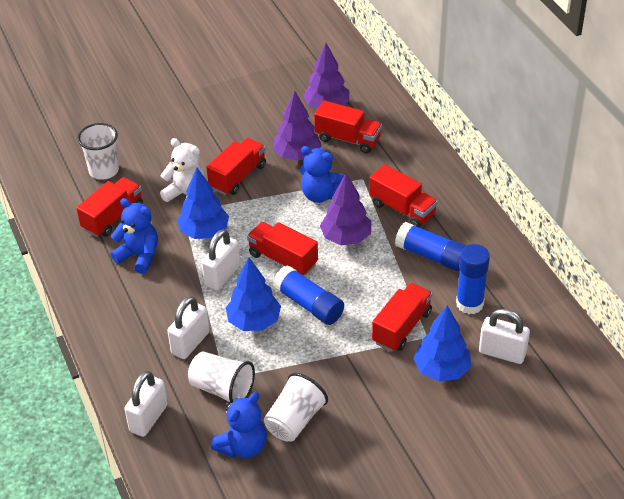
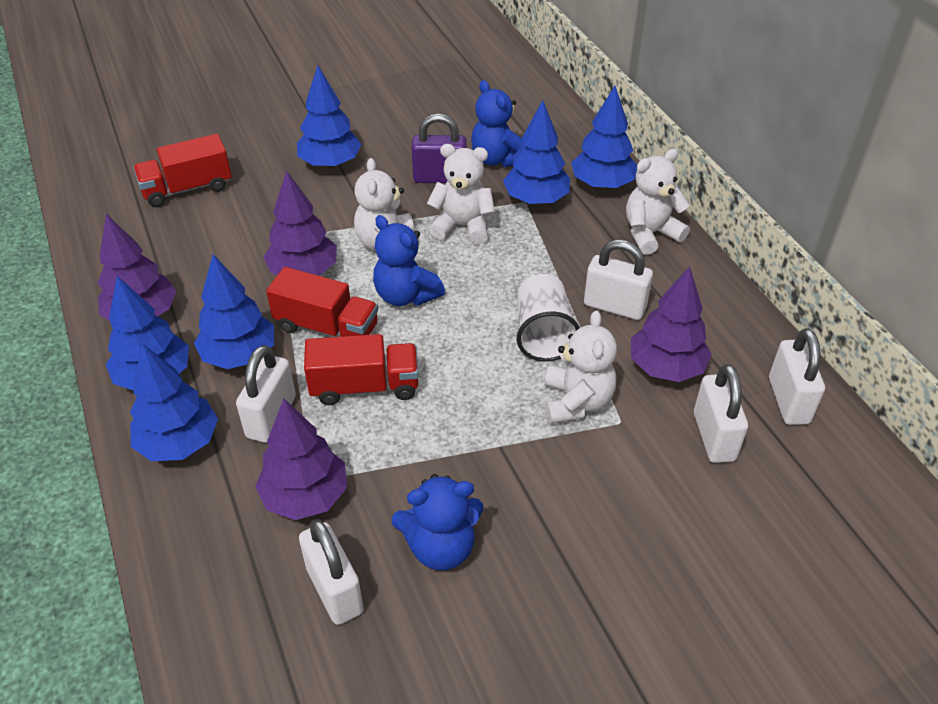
blue glue stick: [273,265,344,325] [395,222,467,271] [456,244,490,314] = 3 -> none = 0
blue tree: [177,168,229,239] [226,257,281,331] [413,305,471,382] = 3 -> [106,276,189,391] [130,343,218,461] [194,254,274,369] [297,65,361,168] [503,100,570,205] [571,86,637,189] = 6
purple padlock: none = 0 -> [411,114,467,183] = 1
purple tree: [273,91,322,161] [303,43,349,109] [320,173,372,245] = 3 -> [98,214,177,321] [255,399,347,520] [264,171,337,276] [631,266,712,382] = 4
red truck: [76,177,143,237] [207,138,266,195] [247,222,318,276] [314,100,382,153] [369,164,438,227] [372,283,432,352] = 6 -> [133,134,232,207] [266,267,378,337] [304,334,419,405] = 3
white cup: [78,123,119,180] [188,352,255,403] [264,373,328,441] = 3 -> [517,274,580,361] = 1
white padlock: [124,371,168,437] [167,296,210,359] [201,229,240,290] [479,309,530,364] = 4 -> [236,345,296,443] [299,519,364,625] [584,240,653,320] [694,364,748,463] [769,329,825,425] = 5
white teddy bear: [160,138,206,202] = 1 -> [354,158,414,250] [427,144,495,244] [544,311,617,424] [626,149,690,255] = 4

